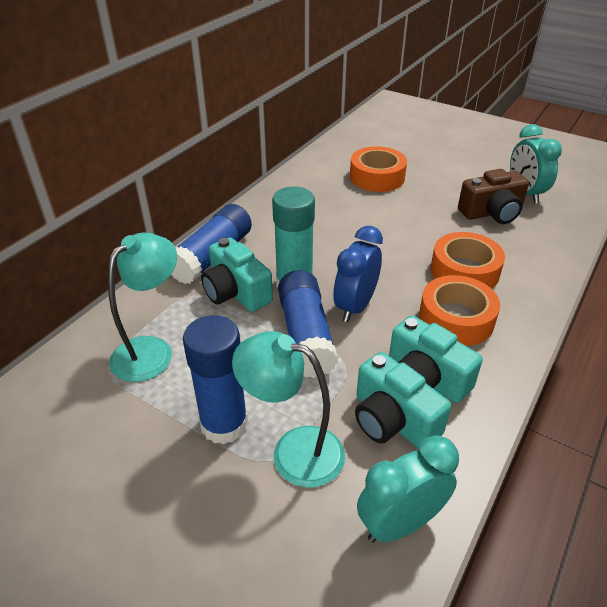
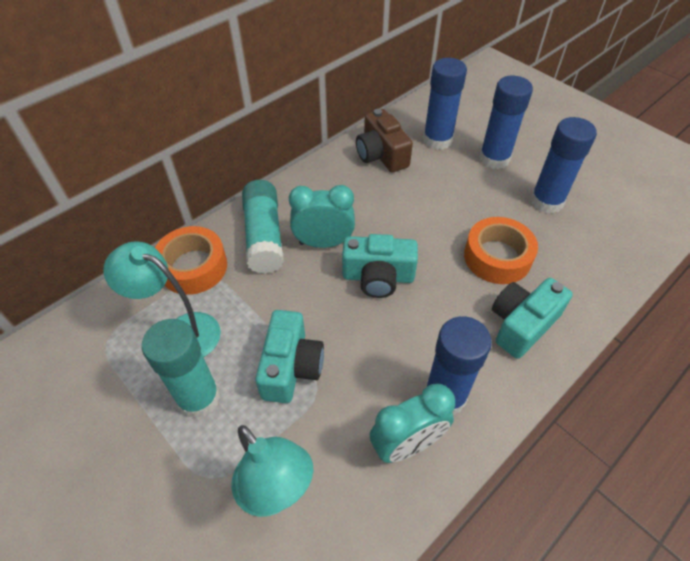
blue clock: [333,226,383,322] = 1 -> none = 0
blue glue stick: [171,204,252,284] [183,315,248,445] [278,270,338,378] = 3 -> [423,58,467,150] [426,316,492,416] [479,76,533,169] [530,117,597,213] = 4
orange tape: [350,146,407,192] [419,275,500,346] [431,232,505,289] = 3 -> [155,226,227,295] [464,217,538,284] = 2
turquoise glue stick: [272,186,315,288] = 1 -> [142,319,220,418] [242,180,284,274] = 2

